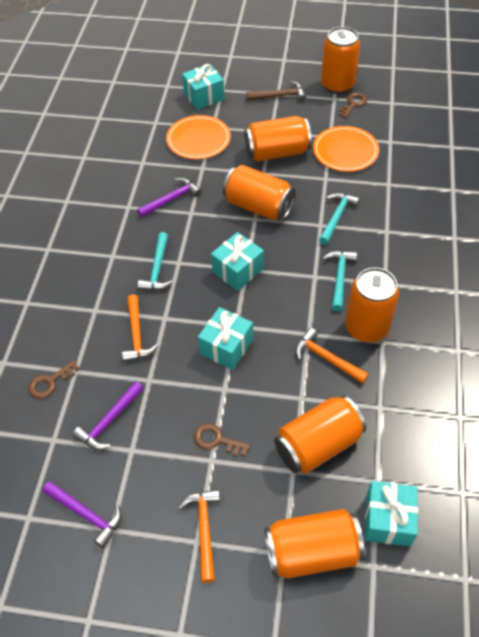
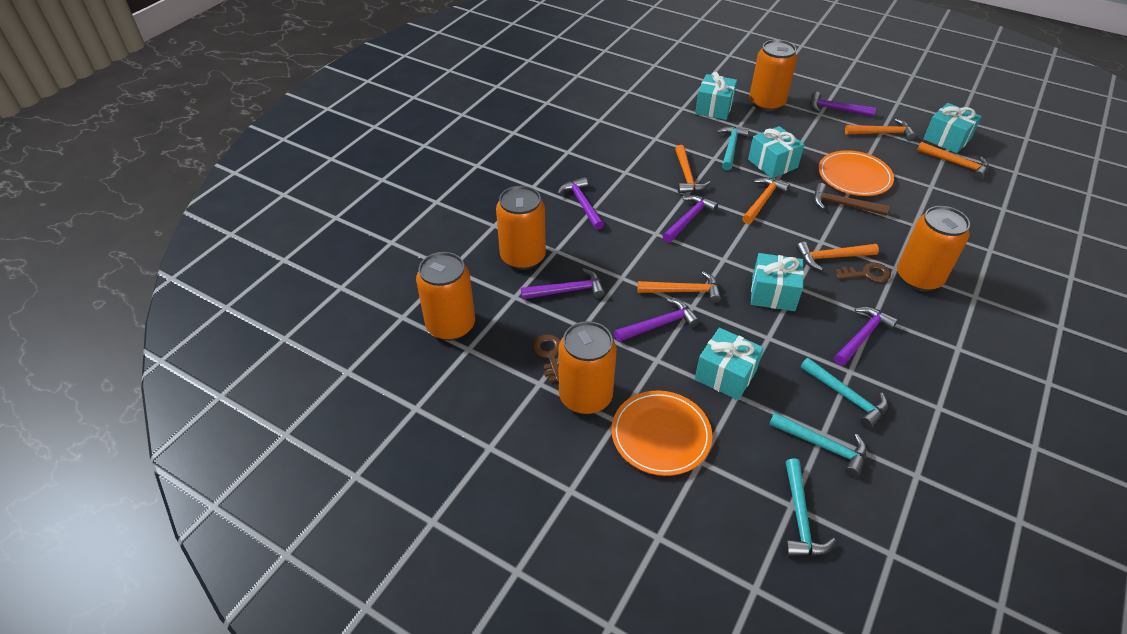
brown key: [28,360,80,399] [194,423,250,456] [339,92,367,118] = 3 -> [533,334,561,382] [835,262,891,282] = 2
orange can: [223,165,296,220] [244,116,311,161] [265,509,365,578] [274,395,366,474] [321,27,360,94] [345,268,399,343] = 6 -> [416,252,475,341] [496,186,546,270] [558,321,617,414] [749,39,797,112] [897,206,970,291] = 5
orange hammer: [122,294,159,362] [178,489,220,583] [295,328,369,384] = 3 -> [638,272,721,303] [675,145,710,194] [742,177,790,224] [796,242,879,271] [845,119,916,141] [917,142,989,180] = 6
purple hammer: [43,481,122,548] [73,381,144,450] [137,178,202,218] = 3 -> [521,268,605,299] [557,177,604,230] [614,299,700,342] [663,195,718,243] [810,91,876,117] [834,307,898,366] = 6
turquoise gift: [182,64,225,110] [198,307,253,370] [211,232,264,291] [365,481,418,547] = 4 -> [695,72,737,120] [695,328,764,400] [748,126,804,178] [751,253,804,311] [923,103,982,153] = 5
turquoise hammer: [138,232,173,290] [319,193,360,245] [322,251,357,311] = 3 -> [716,126,749,170] [769,413,867,477] [784,458,836,556] [800,358,888,429] = 4

